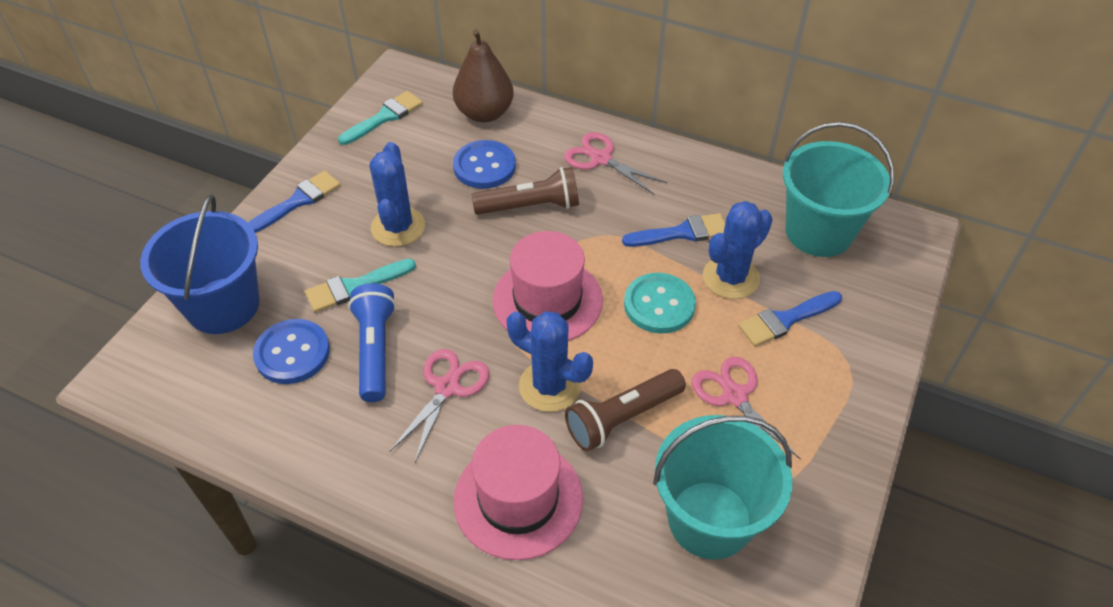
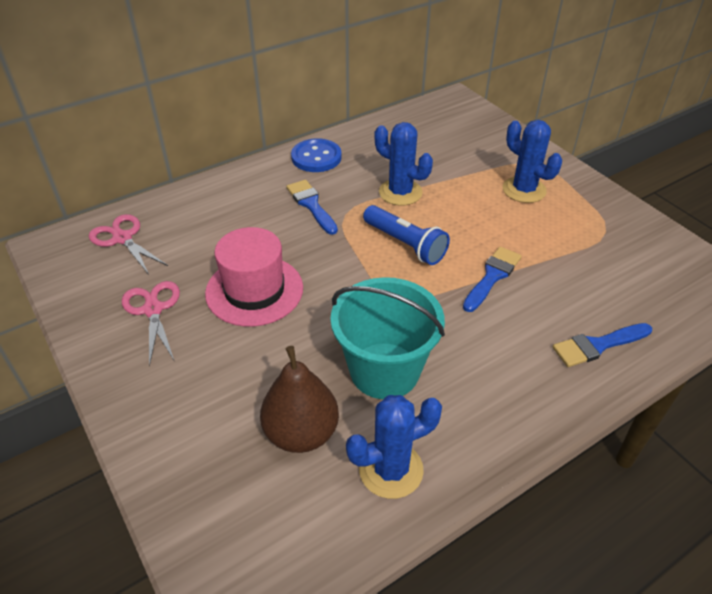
blue bucket: [140,194,260,334] = 1 -> none = 0
blue button: [253,319,330,384] [453,140,516,189] = 2 -> [291,138,342,172] = 1
brown flashlight: [472,167,579,215] [565,369,686,451] = 2 -> none = 0
pink hat: [454,425,583,560] [492,231,603,341] = 2 -> [205,227,303,327] = 1
pink scissors: [390,349,490,462] [564,132,667,194] [691,357,801,459] = 3 -> [89,214,168,275] [122,281,180,367] = 2
turquoise brush: [305,259,416,312] [338,91,423,145] = 2 -> none = 0
turquoise bucket: [653,415,792,559] [783,122,894,257] = 2 -> [330,277,445,399] = 1
turquoise button: [624,273,696,334] = 1 -> none = 0

